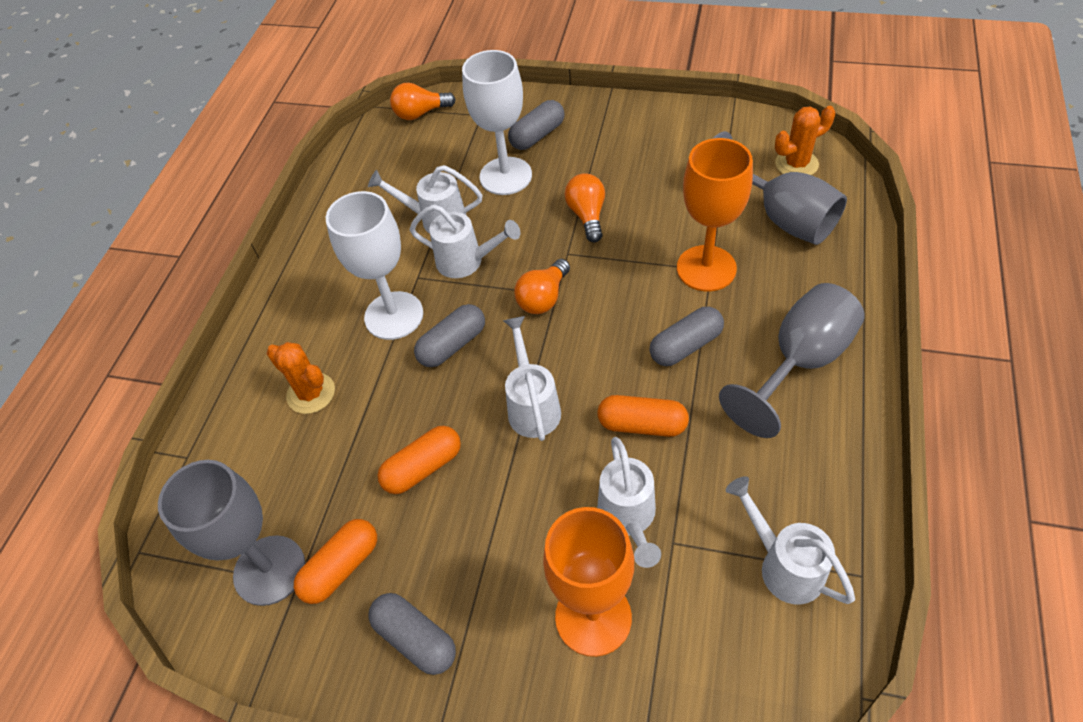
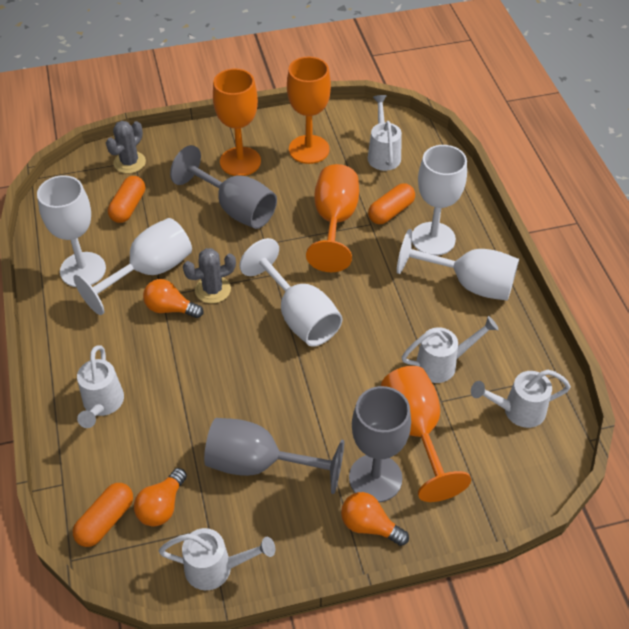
grey cactus: none = 0 -> [106,121,146,174] [183,248,236,303] = 2
grey capsule: [368,593,456,675] [414,304,485,367] [508,100,564,150] [649,307,724,366] = 4 -> none = 0
orange cactus: [266,342,335,414] [775,106,835,175] = 2 -> none = 0
orange goblet: [543,507,634,657] [677,138,753,291] = 2 -> [213,68,261,176] [287,57,331,164] [306,164,359,272] [381,366,471,502] = 4
white goblet: [326,191,423,340] [462,50,532,195] = 2 -> [37,175,106,287] [73,218,192,315] [239,238,342,347] [397,229,519,301] [412,145,467,256] = 5

